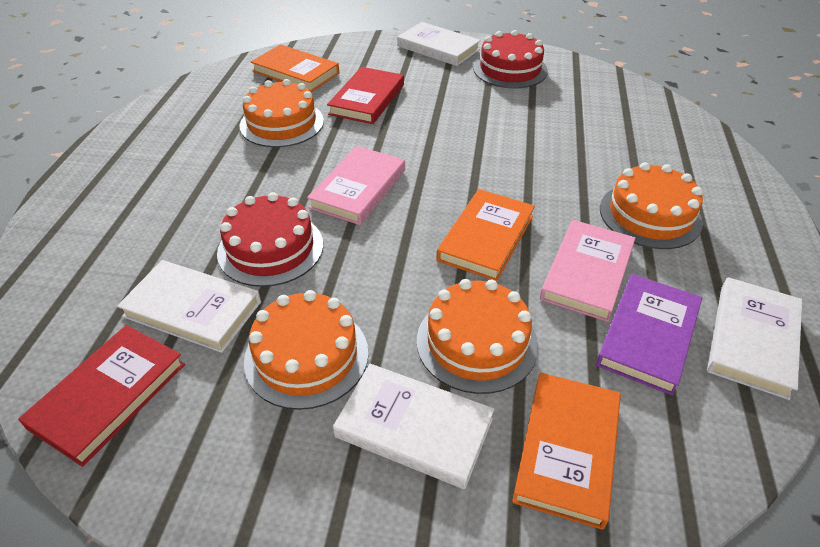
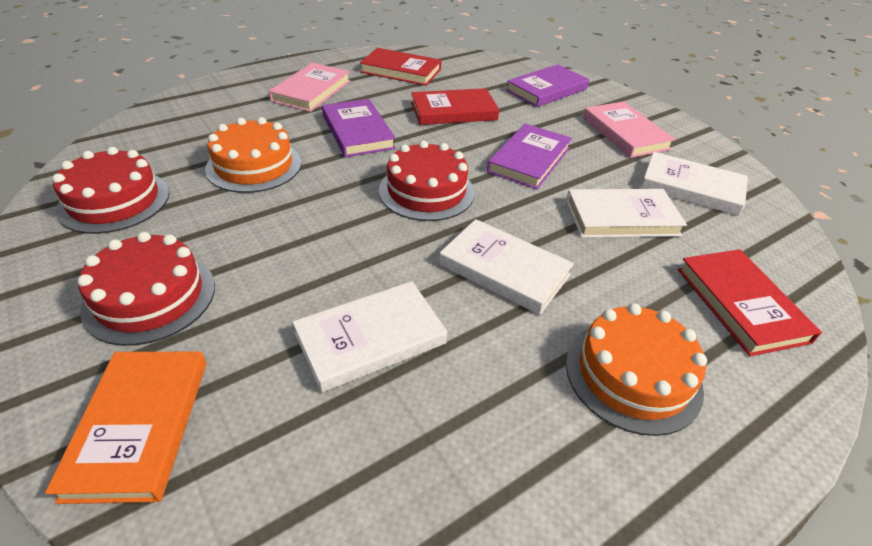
orange book: [251,44,339,92] [437,189,535,282] [512,372,621,530] = 3 -> [45,352,207,504] = 1
orange cake: [240,79,324,147] [244,290,368,410] [417,279,538,394] [600,162,703,249] = 4 -> [205,117,302,193] [566,303,707,436] = 2
purple book: [596,274,702,396] = 1 -> [322,99,396,157] [487,124,572,189] [506,64,589,107] = 3
red book: [18,325,185,467] [327,67,404,124] = 2 -> [360,48,442,86] [411,88,499,125] [678,249,822,356] = 3
red cake: [217,192,323,287] [473,30,548,88] = 2 -> [52,147,169,234] [77,232,215,346] [379,140,475,221] = 3

